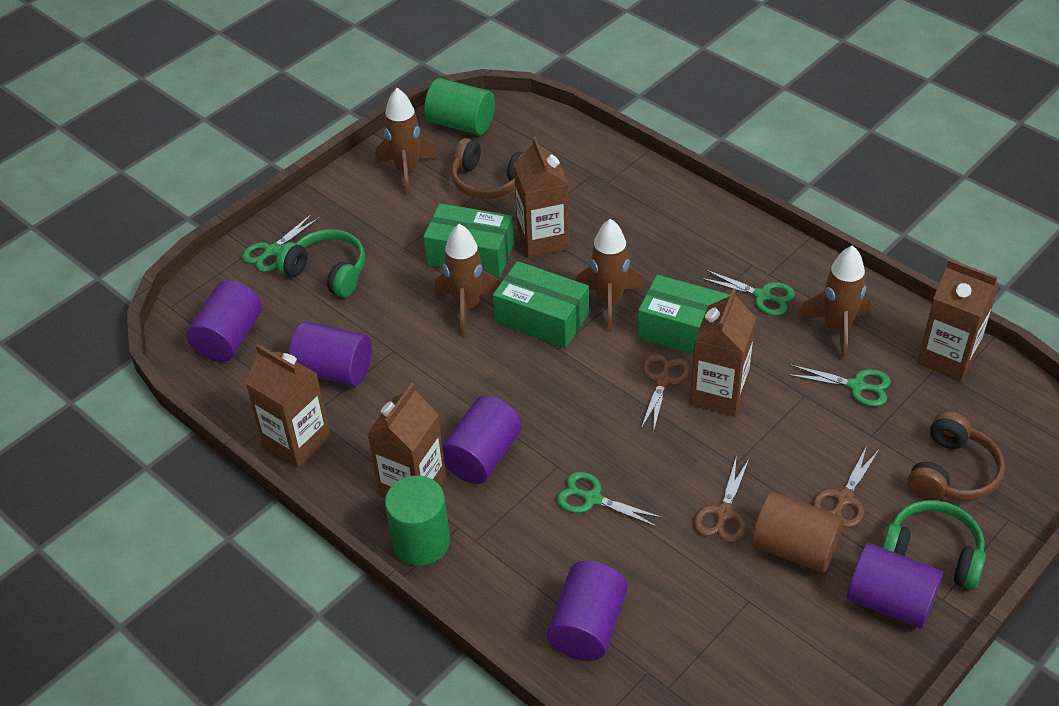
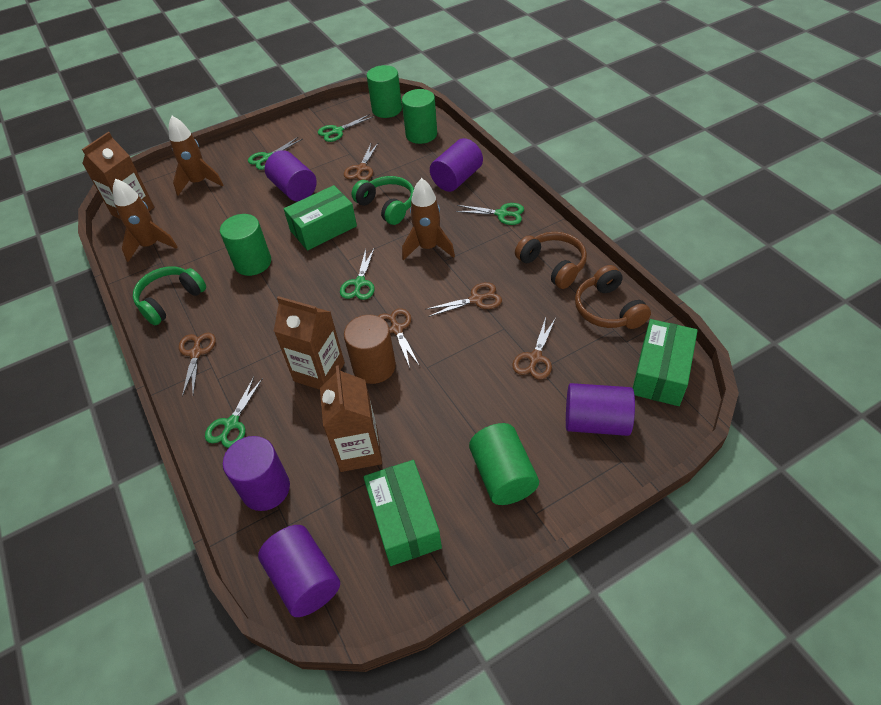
brown carton: [245,344,331,468] [367,383,446,498] [514,137,569,258] [690,288,756,416] [917,259,998,381] = 5 -> [82,132,154,219] [274,296,345,390] [320,365,382,472] = 3
brown rocket: [375,88,439,196] [434,224,501,337] [576,219,644,332] [798,245,870,360] = 4 -> [113,178,178,262] [169,116,223,196] [402,178,455,260] = 3
brown scissors: [641,354,690,433] [694,455,750,543] [813,445,879,528] = 3 -> [179,333,216,397] [344,143,378,180] [379,308,420,368] [425,282,502,317] [512,317,556,380] = 5
green cylinder: [385,476,450,566] [424,78,495,135] = 2 -> [220,214,271,276] [367,65,402,118] [402,89,437,144] [469,423,539,505] = 4
green scissors: [242,214,320,272] [557,472,663,527] [700,269,795,316] [788,364,891,407] = 4 -> [205,377,263,448] [248,137,303,170] [318,114,374,142] [340,249,375,300] [455,203,524,225] = 5

